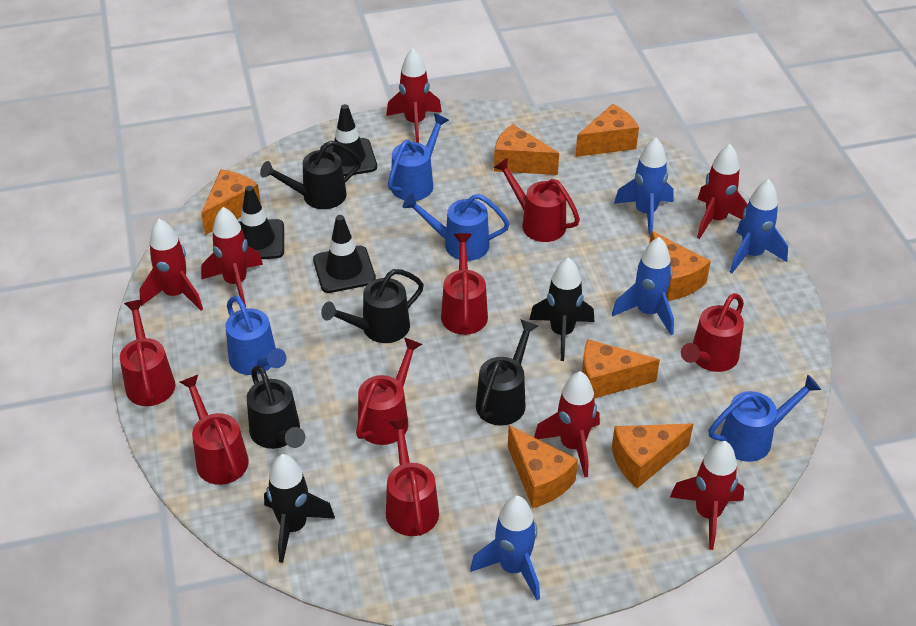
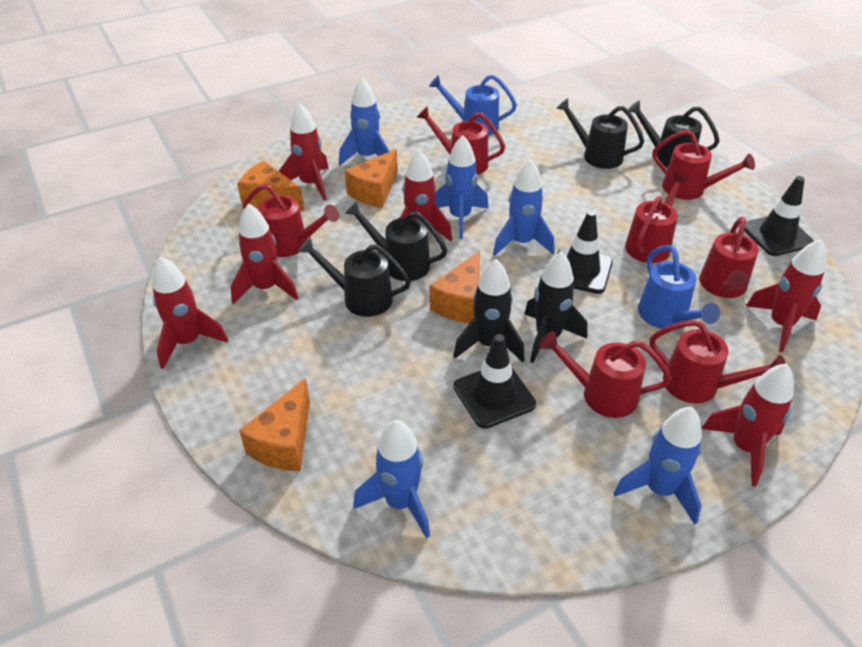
blue rocket: [470,496,540,600] [612,237,674,335] [614,138,674,237] [730,179,788,273] = 4 -> [339,78,390,165] [353,420,430,538] [435,135,489,239] [493,159,554,256] [614,407,702,524] = 5
blue watering can: [225,296,286,375] [388,113,449,201] [403,193,510,261] [709,374,821,462] = 4 -> [429,75,517,136] [638,245,720,329] = 2
orange cheese: [201,169,261,235] [494,124,559,175] [508,425,578,508] [575,104,639,157] [582,339,660,398] [612,423,693,488] [649,231,711,301] = 7 -> [237,161,304,211] [239,378,310,471] [345,149,398,208] [430,251,480,323] = 4

